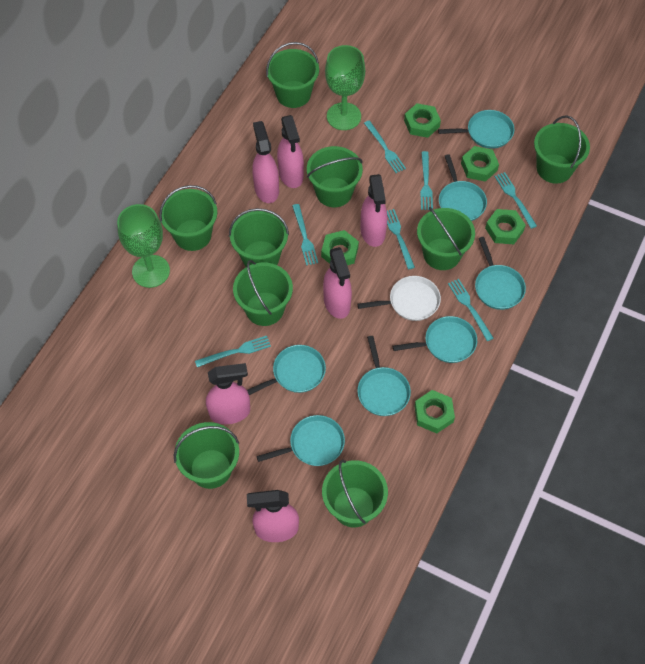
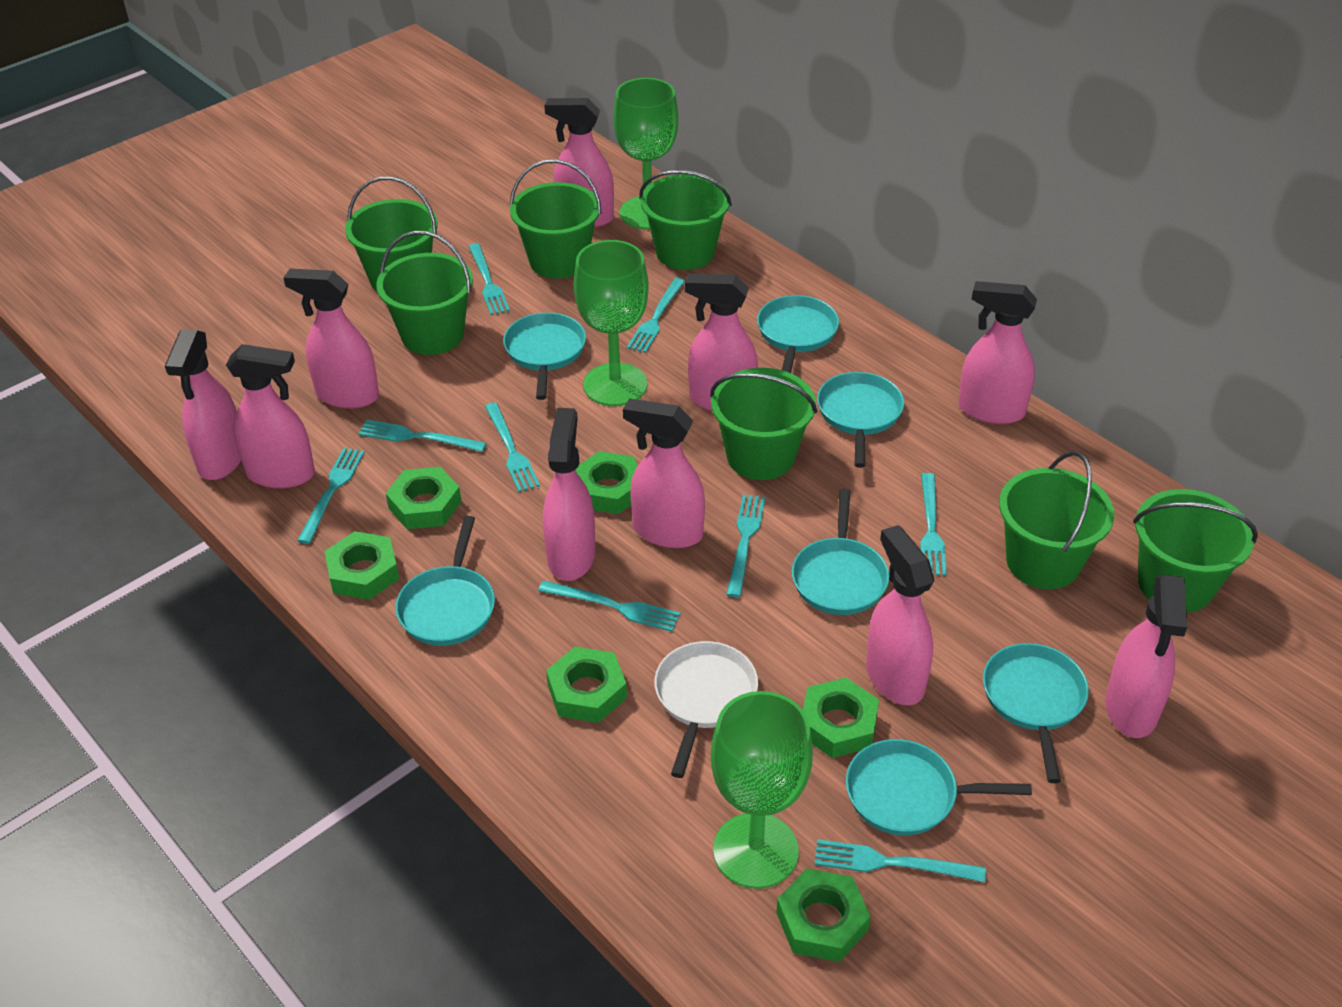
green bucket: [159,185,217,251] [173,422,239,489] [229,208,289,267] [233,260,293,326] [266,42,319,108] [307,146,363,207] [322,460,388,527] [417,207,475,270] [534,116,590,184] = 9 -> [345,176,438,291] [376,231,473,355] [510,159,601,279] [639,170,732,270] [710,368,817,480] [999,451,1115,589] [1133,489,1258,612] = 7
green goblet: [117,204,170,288] [325,45,365,130] = 2 -> [574,240,649,406] [613,78,678,229] [711,691,813,889] = 3
green nut: [321,230,359,265] [404,103,441,138] [415,390,455,433] [461,146,499,182] [485,209,526,244] = 5 -> [324,531,399,600] [386,467,461,529] [546,647,627,723] [575,451,637,514] [776,868,871,962] [803,678,879,758] = 6
pink spray bottle: [206,363,250,424] [247,490,299,542] [252,121,279,203] [277,115,304,188] [323,247,352,319] [361,174,387,247] = 6 -> [165,329,241,480] [226,344,315,489] [283,269,379,409] [543,408,595,581] [544,98,614,227] [623,398,705,548] [685,274,758,412] [866,525,934,705] [958,281,1037,424] [1105,574,1187,738] = 10
turquoise fork: [195,336,271,367] [292,204,318,266] [364,120,406,173] [387,209,415,270] [420,151,433,210] [448,279,494,341] [494,172,537,229] = 7 -> [297,448,365,544] [358,420,486,452] [468,243,510,315] [485,403,540,492] [538,580,680,632] [627,278,685,353] [726,495,765,598] [814,839,986,882] [920,473,947,576] = 9

